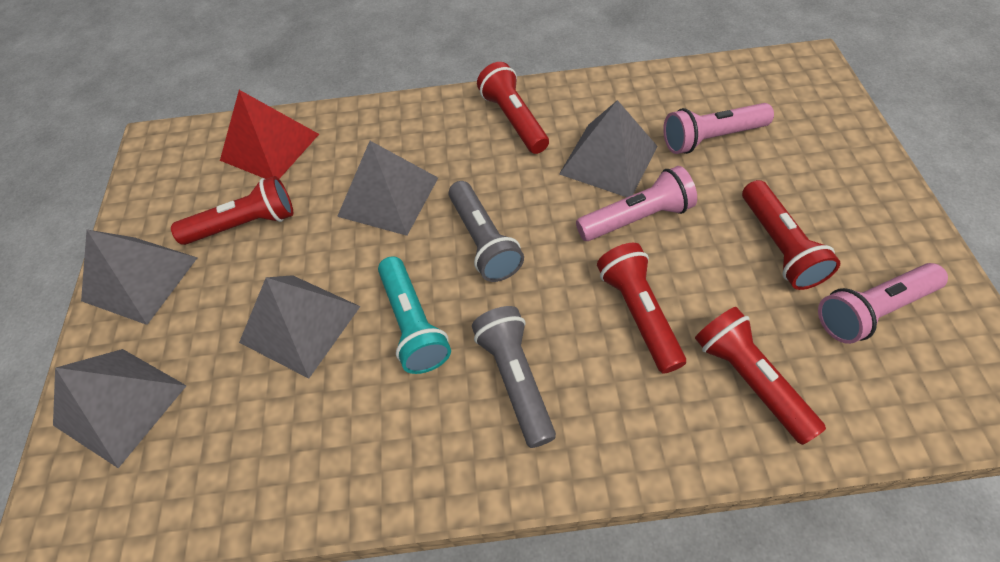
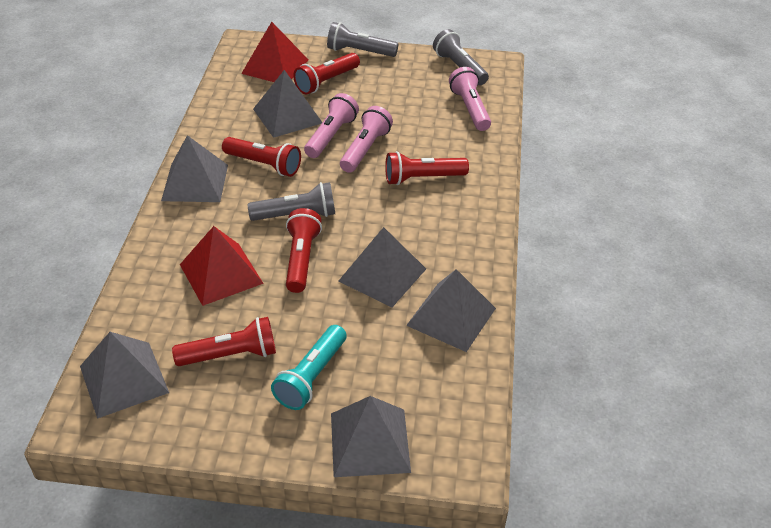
grey flashlight: [449,181,524,282] [472,306,556,448] = 2 -> [248,182,335,221] [327,22,398,57] [433,29,489,85] = 3
grey pyramid: [53,349,187,468] [81,230,197,325] [239,275,361,379] [337,141,438,236] [559,100,657,197] = 5 -> [80,332,169,419] [161,135,228,202] [253,70,322,138] [331,396,411,477] [339,227,426,307] [406,269,496,352] = 6
red pyramid: [220,90,319,179] = 1 -> [180,226,264,306] [241,22,308,82] = 2

